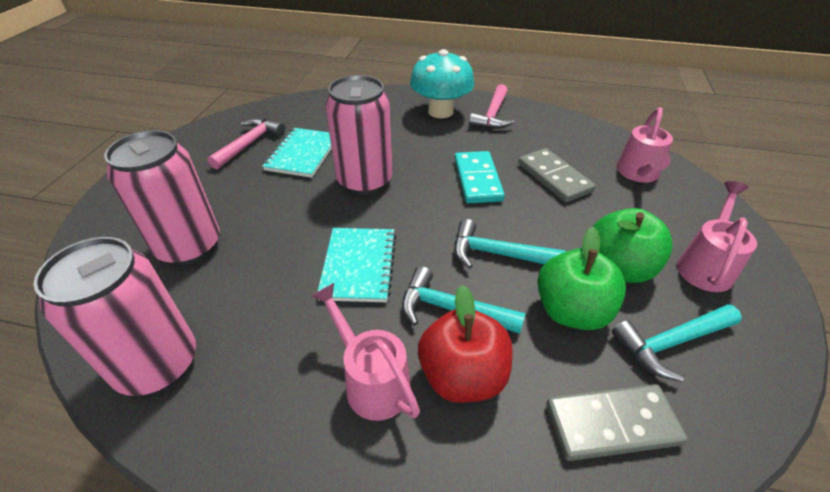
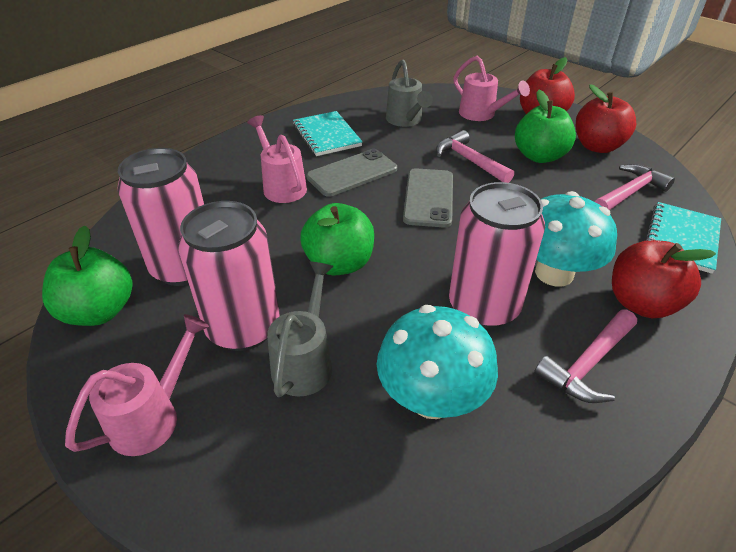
green apple: [537,227,626,330] [593,208,673,283] = 2 -> [42,225,133,326] [301,203,374,275] [515,90,576,163] = 3
grey domino: [518,148,596,202] [546,384,688,461] = 2 -> none = 0
grey phone: none = 0 -> [306,149,397,197] [403,168,453,228] = 2
grey watering can: none = 0 -> [267,262,334,397] [386,59,433,127] = 2
pink hammer: [207,118,285,169] [469,84,515,129] = 2 -> [436,130,514,183] [534,309,637,403] [595,164,675,210] = 3
red apple: [418,285,513,403] = 1 -> [520,57,575,114] [576,84,636,153] [612,240,716,318] = 3
turquoise domino: [455,151,505,203] = 1 -> none = 0
turquoise hammer: [402,266,525,334] [454,219,566,269] [612,304,742,382] = 3 -> none = 0
turquoise mushroom: [410,49,474,118] = 1 -> [377,305,498,419] [535,191,617,287] = 2

